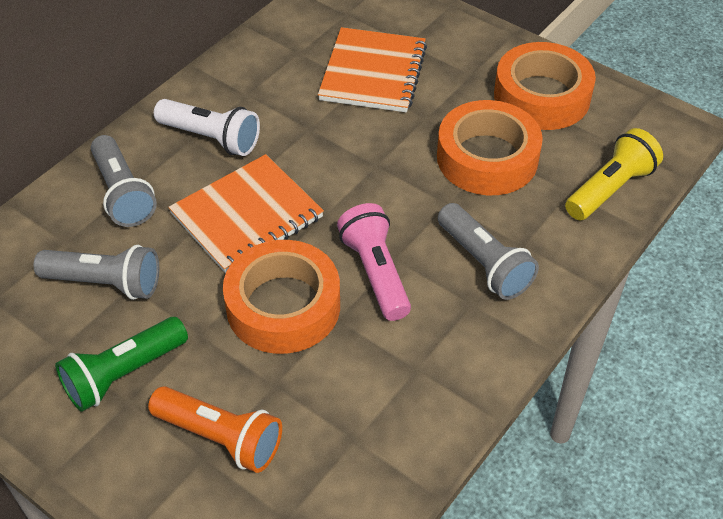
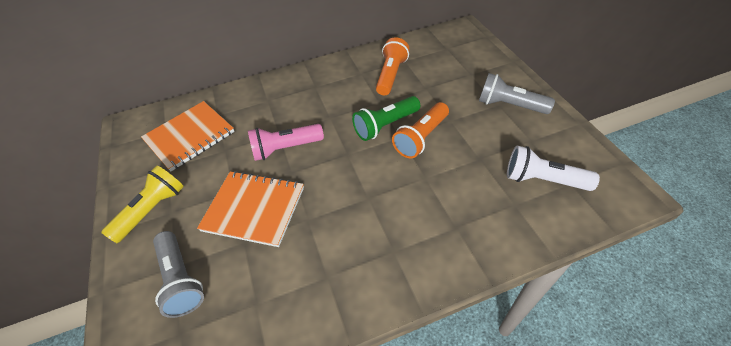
grey flashlight: [33,245,159,300] [91,135,157,227] [438,203,539,300] = 3 -> [153,231,204,318] [479,73,555,114] = 2
orange flashlight: [148,386,282,473] = 1 -> [376,38,410,96] [392,102,449,158] = 2
orange tape: [223,240,340,354] [437,100,543,195] [494,42,596,130] = 3 -> none = 0

